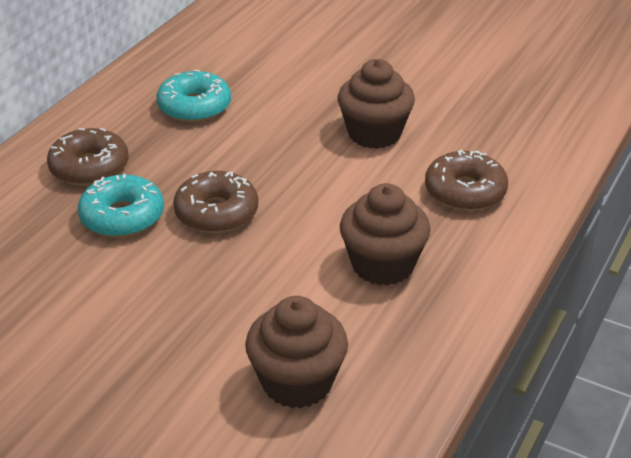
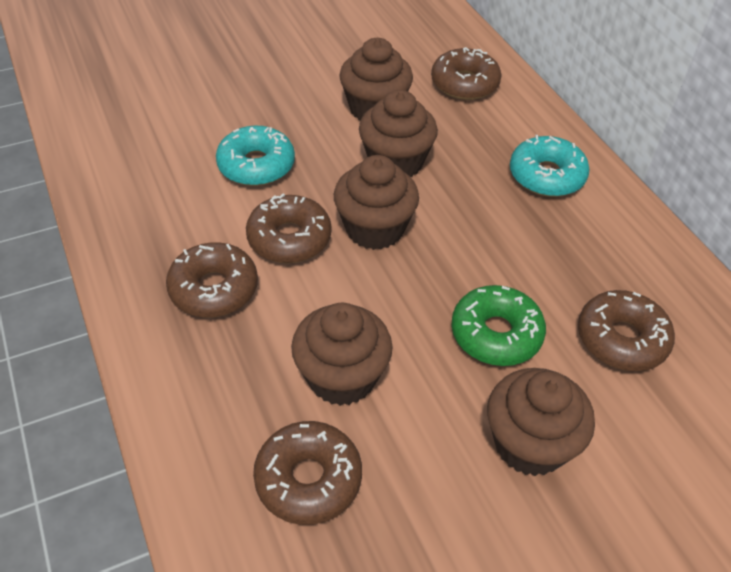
brown cupcake: [245,296,348,408] [338,59,415,149] [340,183,430,286] = 3 -> [291,303,393,406] [334,155,419,250] [339,38,413,120] [359,90,438,177] [487,368,595,476] = 5
brown donut: [47,128,129,186] [173,171,258,233] [425,150,508,211] = 3 -> [166,242,258,318] [246,194,331,263] [253,421,362,525] [431,47,501,100] [578,290,675,371] = 5
green donut: none = 0 -> [451,285,546,366] = 1

